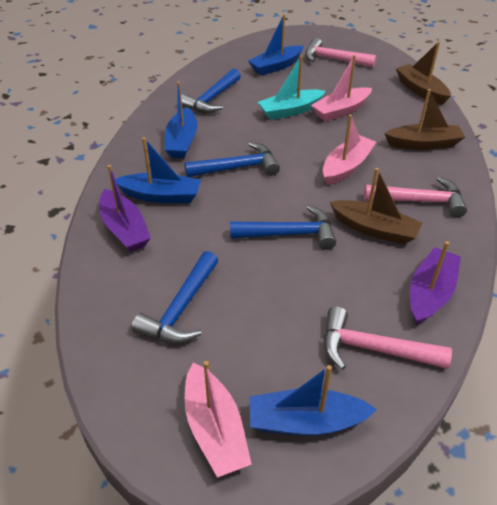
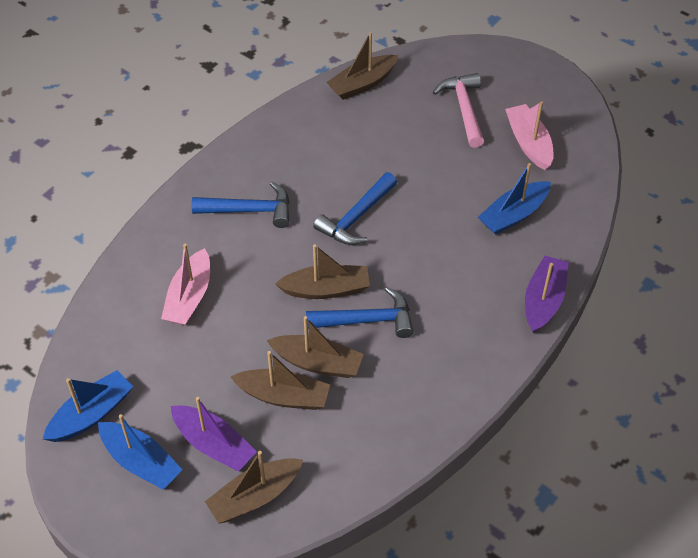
blue boat: [115,137,201,203] [165,82,197,158] [248,14,304,76] [250,365,377,436] = 4 -> [43,370,133,442] [98,414,183,490] [478,163,551,235] = 3
blue hammer: [132,251,218,343] [181,69,241,113] [184,142,280,177] [230,205,336,250] = 4 -> [192,182,290,228] [306,287,413,338] [313,172,397,245] = 3
brown boat: [330,168,422,244] [384,89,465,150] [396,41,451,105] = 3 -> [205,451,303,524] [231,351,330,410] [267,316,364,378] [275,244,370,299] [326,31,398,100] = 5
pink boat: [185,361,252,478] [311,55,372,122] [323,114,376,185] = 3 -> [161,243,210,325] [505,101,554,170] = 2
pink hammer: [305,38,376,67] [324,306,452,370] [364,177,467,218] = 3 -> [433,73,484,148] = 1
turquoise boat: [257,56,326,120] = 1 -> none = 0

